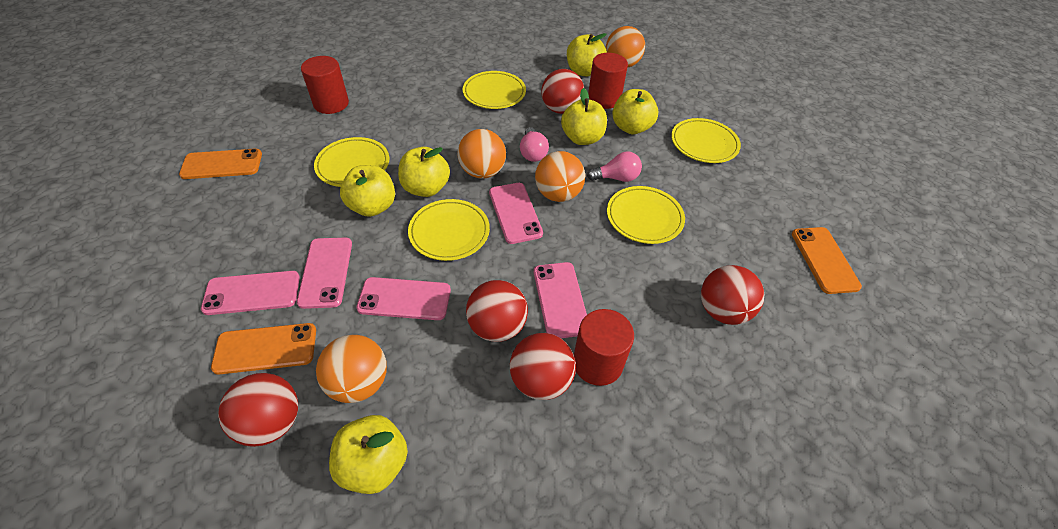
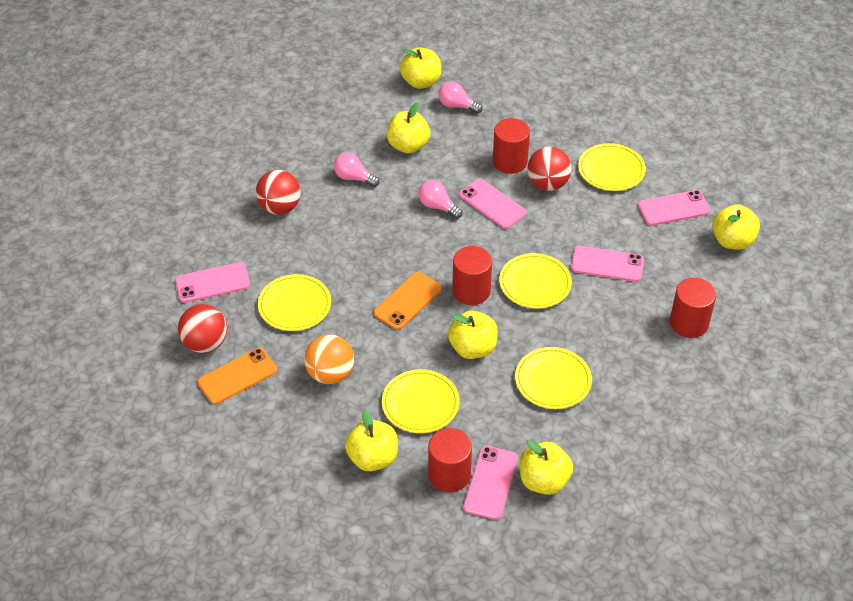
orange ball: [316,335,387,403] [457,129,506,179] [535,151,585,202] [606,26,645,68] = 4 -> [304,334,354,384] = 1
orange phone: [179,149,262,179] [211,323,316,374] [792,227,862,294] = 3 -> [197,348,277,404] [374,272,442,330] = 2
pink light bulb: [520,127,549,162] [587,151,642,182] = 2 -> [334,152,380,187] [419,180,462,219] [438,81,482,114] = 3
red ball: [218,373,298,447] [466,280,528,342] [510,333,576,400] [541,69,584,114] [701,265,764,325] = 5 -> [178,304,227,353] [256,170,301,215] [527,147,572,191] = 3
red cylinder: [301,56,349,114] [574,309,634,386] [588,53,628,109] = 3 -> [428,428,472,493] [452,246,492,305] [493,118,530,174] [670,278,716,338] = 4

